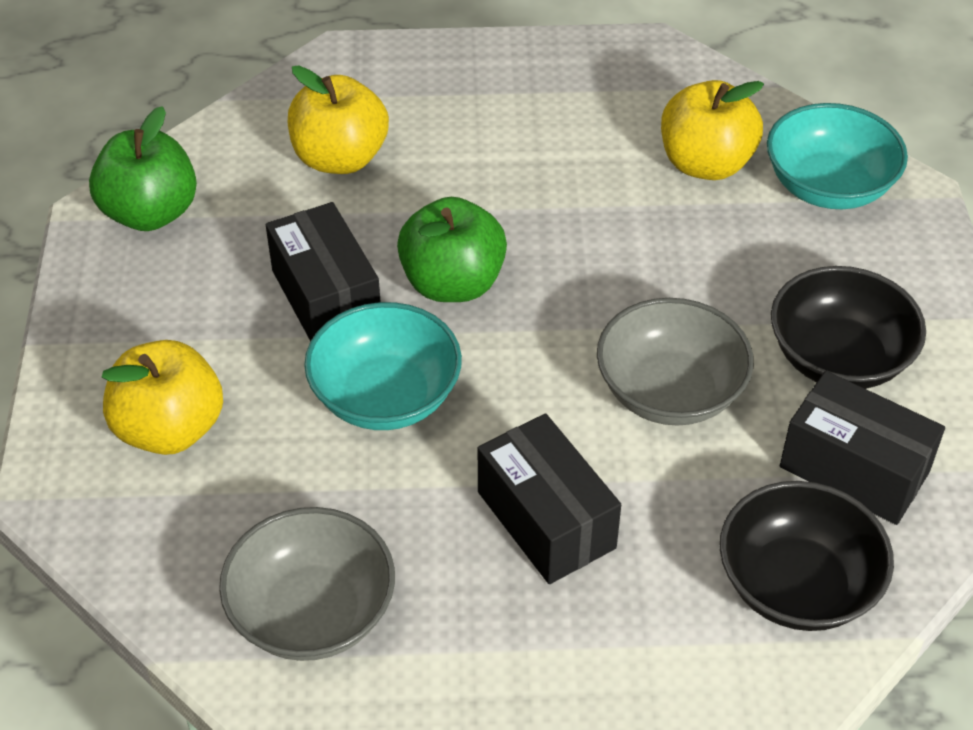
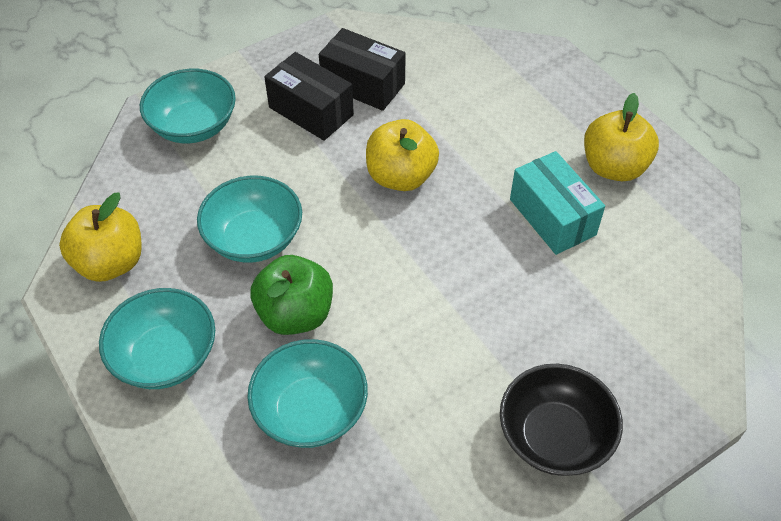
black bowl: [720,481,894,631] [771,266,926,389] = 2 -> [500,364,623,476] = 1
black box: [266,202,380,341] [478,413,621,584] [780,371,945,525] = 3 -> [264,52,354,141] [319,28,406,111] = 2
green apple: [89,106,197,231] [397,197,507,302] = 2 -> [251,255,333,335] = 1
grey bowl: [219,507,395,661] [597,298,754,426] = 2 -> none = 0
turquoise bowl: [304,302,462,430] [767,103,908,209] = 2 -> [99,288,215,389] [140,69,236,143] [197,176,302,263] [247,339,368,448] = 4
turquoise box: none = 0 -> [510,151,605,255] = 1

